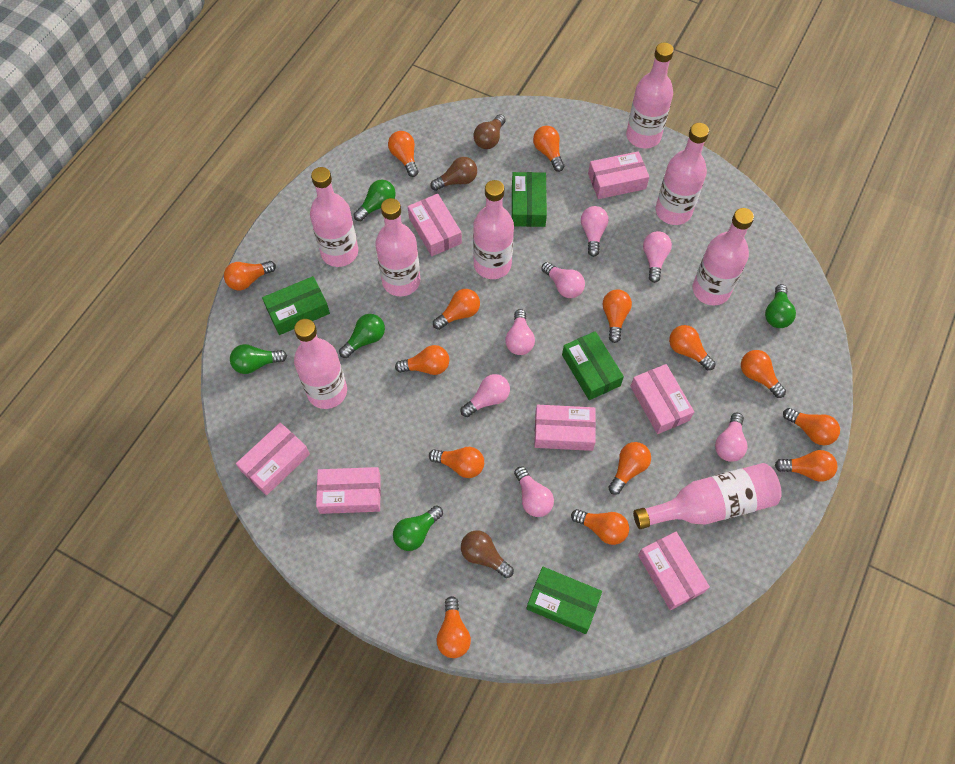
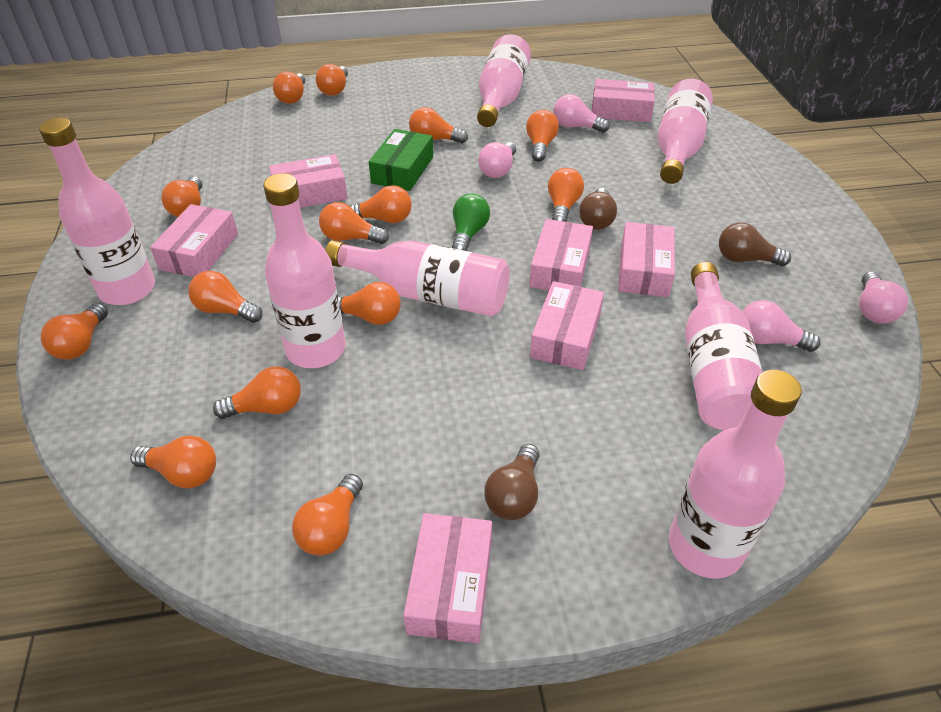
green box: [262,276,330,335] [512,172,547,227] [526,567,602,634] [562,331,624,400] = 4 -> [369,129,433,191] = 1
green light bulb: [230,344,287,374] [339,314,385,358] [354,179,396,221] [393,505,443,551] [765,284,796,328] = 5 -> [452,193,490,251] = 1
pink bottle: [294,319,347,409] [310,167,358,267] [375,198,420,296] [473,180,514,279] [626,43,674,148] [633,463,782,529] [656,123,709,225] [692,208,754,306] = 8 -> [39,118,155,305] [263,173,346,368] [325,240,510,316] [477,34,531,127] [657,79,713,184] [669,370,802,579] [685,262,763,430] = 7
pink light bulb: [461,374,510,417] [505,309,535,355] [514,467,554,517] [541,262,585,298] [581,206,608,257] [643,231,672,283] [715,413,748,462] = 7 -> [478,142,516,178] [553,94,610,133] [742,300,821,352] [859,271,908,324] = 4

